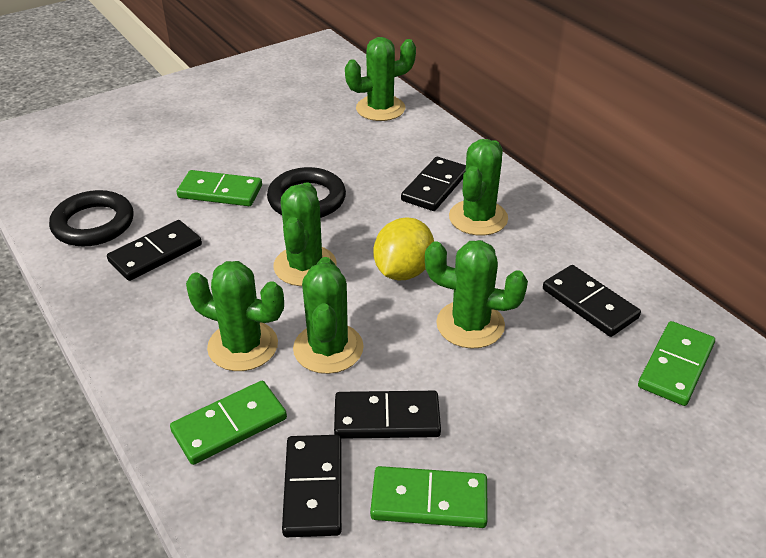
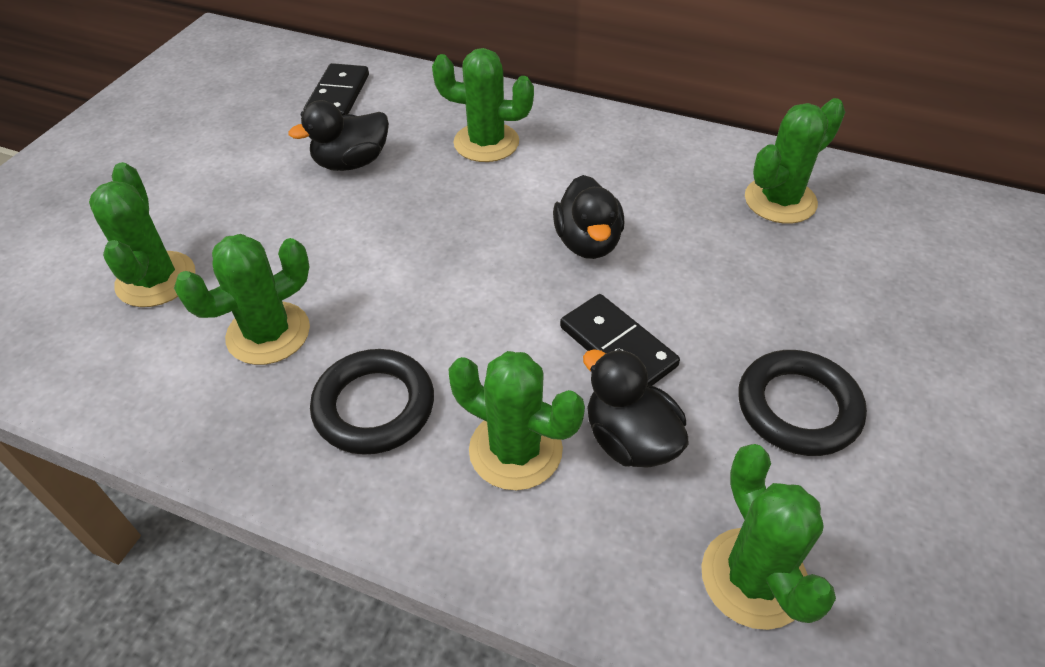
black domino: [107,220,202,281] [282,435,342,537] [334,391,441,439] [401,157,466,211] [543,265,641,337] = 5 -> [304,63,369,116] [560,294,680,387] = 2
black duck: none = 0 -> [288,100,389,171] [553,175,625,259] [583,349,689,468] = 3
green domino: [170,381,287,465] [177,170,262,206] [370,466,488,528] [638,321,715,406] = 4 -> none = 0
yellow lemon: [374,217,434,280] = 1 -> none = 0

